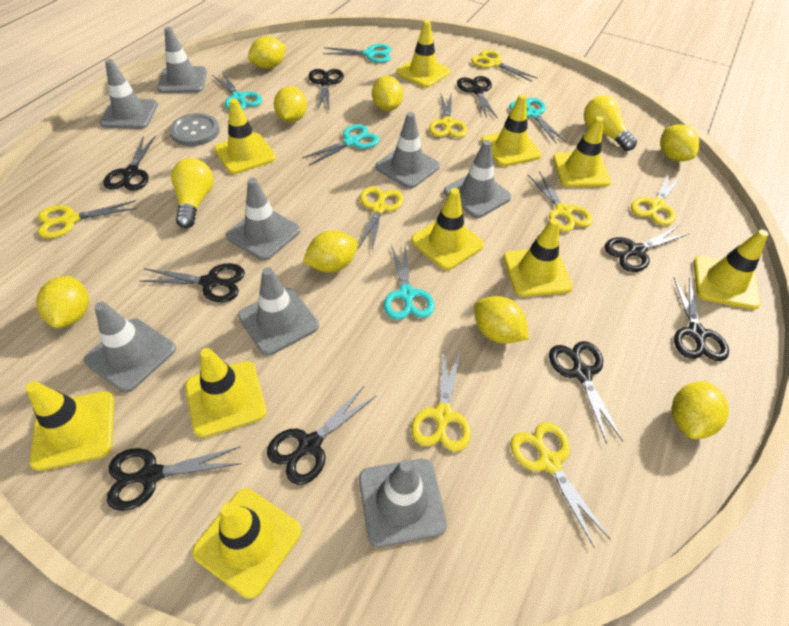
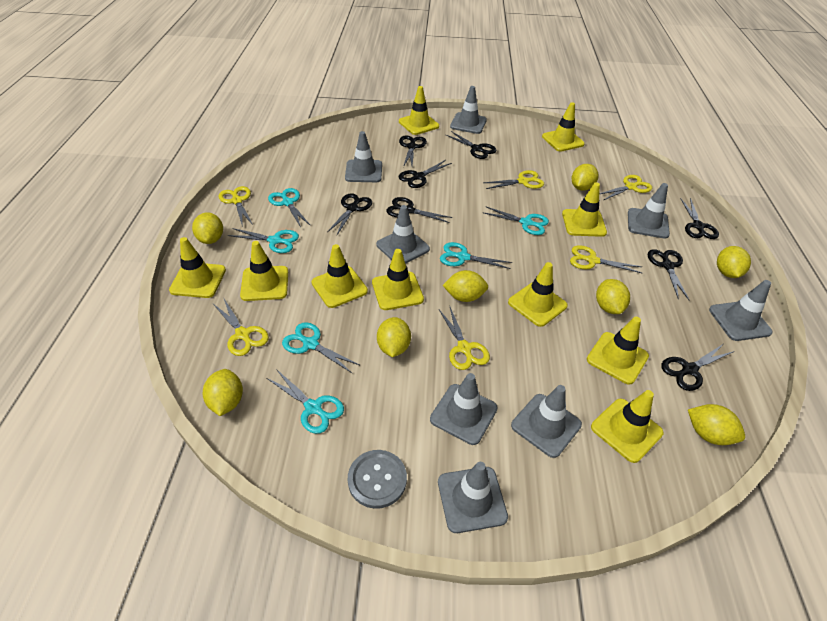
black scissors: [103,136,156,191] [107,447,241,511] [139,263,245,302] [267,385,377,485] [308,69,344,109] [457,76,498,119] [549,341,624,444] [604,226,690,272] [674,278,729,361] = 9 -> [327,193,372,235] [386,197,453,223] [399,135,427,167] [399,160,452,188] [446,131,497,159] [648,249,689,300] [661,344,734,391] [681,198,719,239] = 8
turquoise scissors: [212,72,262,110] [302,124,379,166] [323,44,391,63] [384,244,435,320] [510,98,566,144] = 5 -> [228,228,299,253] [267,369,344,434] [268,188,311,227] [282,322,359,373] [440,242,512,269] [482,206,549,235] = 6
yellow light bulb: [171,158,214,228] [584,95,637,151] = 2 -> none = 0
yellow scissors: [38,200,137,238] [358,187,404,251] [411,347,471,452] [429,93,467,138] [471,50,538,82] [510,422,610,547] [528,171,593,232] [631,171,682,226] = 8 -> [213,299,269,356] [219,186,253,227] [439,307,490,370] [483,170,544,189] [570,245,643,274] [599,175,652,200] = 6

